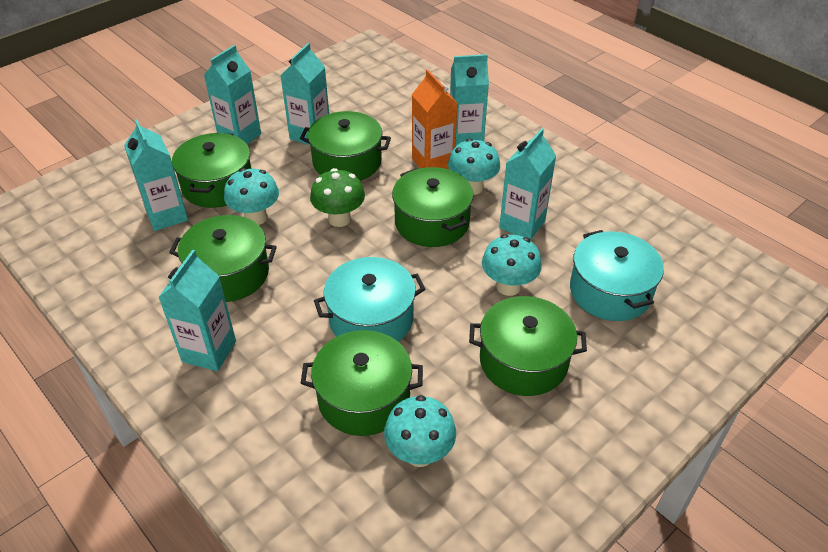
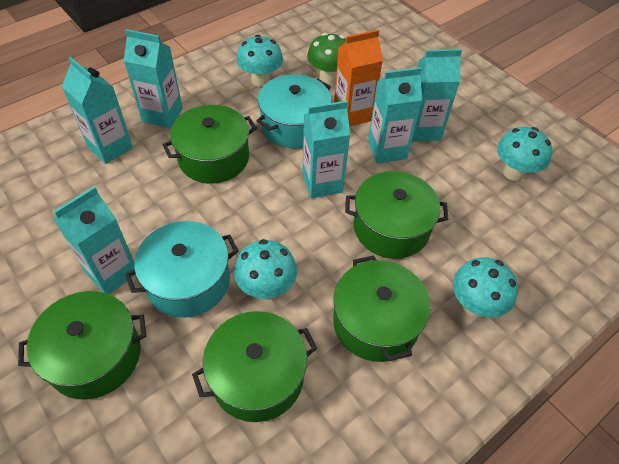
green pot: [169,215,277,302] [172,133,252,208] [300,111,391,181] [301,330,423,436] [392,167,474,247] [469,296,587,396] = 6 -> [18,291,146,399] [162,105,257,184] [192,311,317,422] [333,255,430,362] [345,171,449,259] = 5

